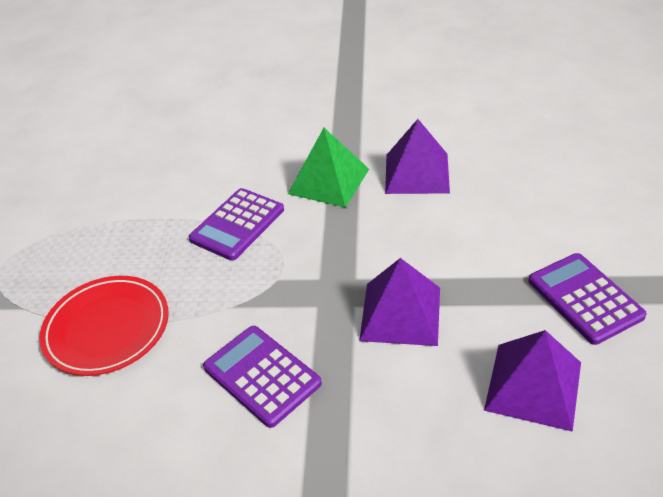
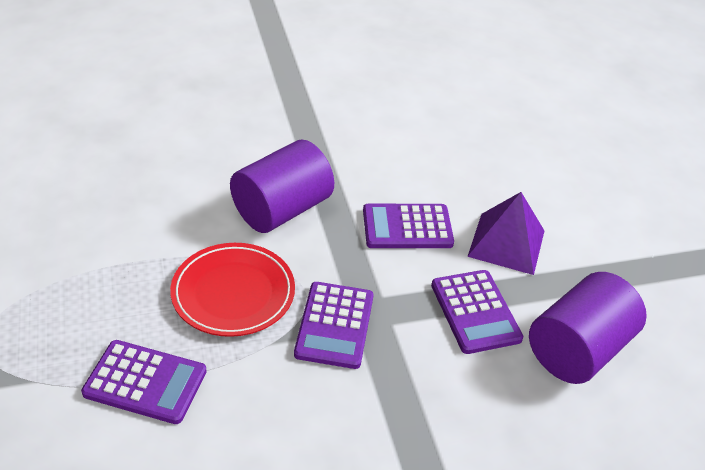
green pyramid: [288,128,369,208] = 1 -> none = 0
purple calculator: [189,188,284,261] [203,326,322,428] [528,253,647,345] = 3 -> [81,340,207,424] [294,282,374,369] [363,204,454,248] [431,270,523,354] = 4
purple cylinder: none = 0 -> [230,140,334,233] [529,272,647,384] = 2
purple pyramid: [359,258,440,346] [385,119,450,194] [484,330,581,432] = 3 -> [467,192,544,275] = 1

